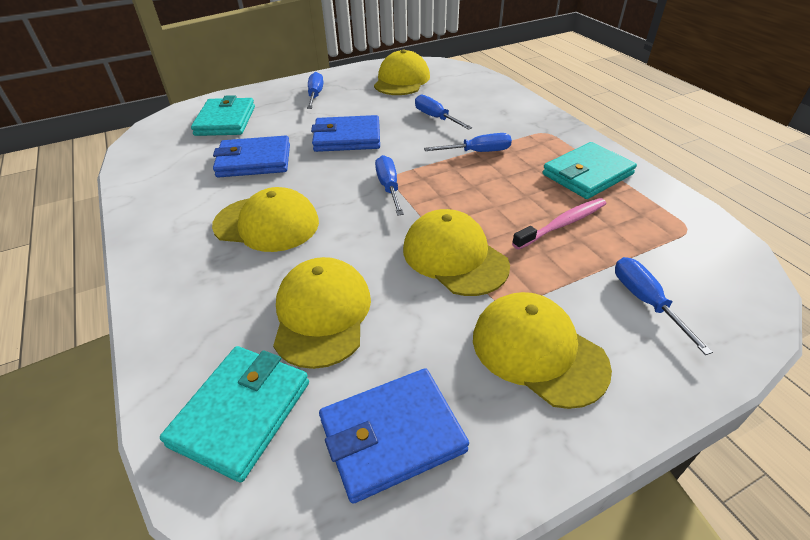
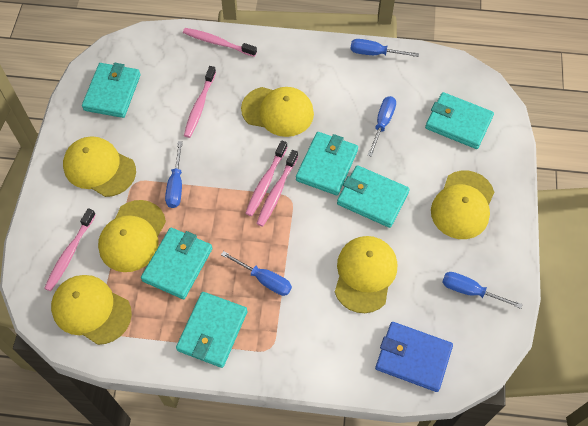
blue wallet: [213,136,290,178] [311,115,380,152] [319,368,469,504] = 3 -> [375,322,453,392] = 1
pink toothbrush: [512,198,606,250] = 1 -> [44,208,96,291] [183,28,257,57] [184,66,216,138] [245,141,287,216] [256,150,298,227] = 5
turquoise wallet: [160,346,309,482] [191,95,255,136] [543,142,637,199] = 3 -> [82,63,141,118] [141,227,212,299] [176,292,247,368] [296,132,358,195] [337,165,410,228] [425,92,494,149] = 6
yellow cap: [212,187,319,252] [273,257,371,369] [374,50,430,95] [403,209,510,296] [473,292,612,409] = 5 -> [51,275,132,345] [63,136,136,197] [98,200,166,272] [241,87,314,137] [335,236,397,313] [431,170,494,239] = 6

